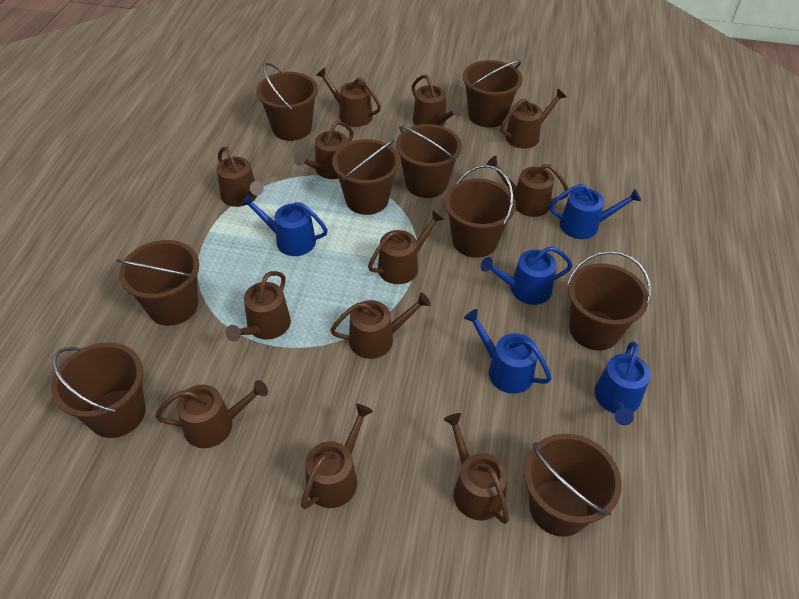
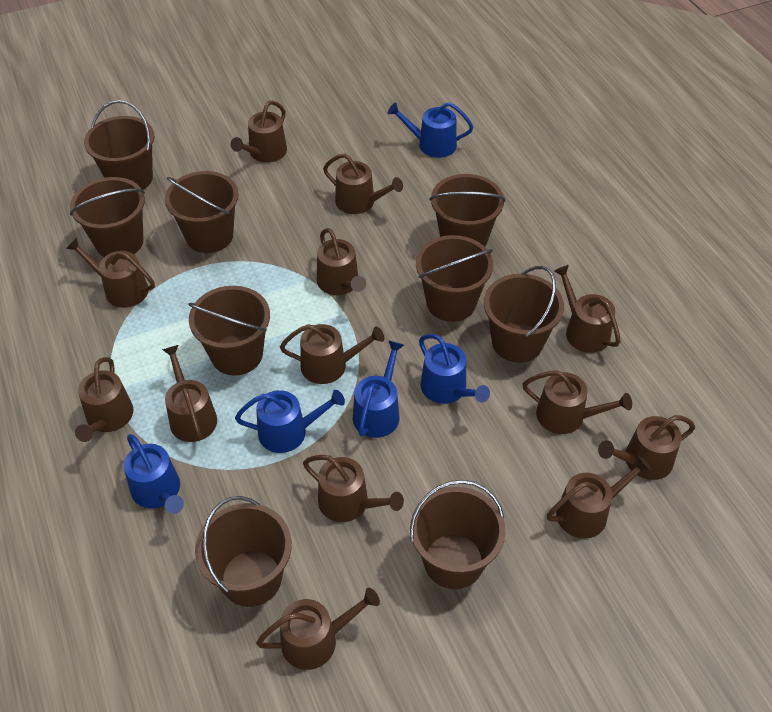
brown watering can: [155,380,268,448] [217,147,264,207] [226,271,291,342] [294,121,353,179] [301,404,373,509] [316,67,381,127] [330,292,431,359] [368,210,444,284] [412,75,463,126] [444,413,509,524] [486,156,569,217] [500,89,566,149] = 12 -> [66,237,155,308] [75,357,133,442] [162,345,217,442] [231,101,287,163] [256,588,380,670] [280,324,384,384] [303,455,404,522] [317,228,366,295] [323,154,403,214] [523,370,632,434] [547,456,652,539] [554,265,621,353] [598,415,695,480] = 13

